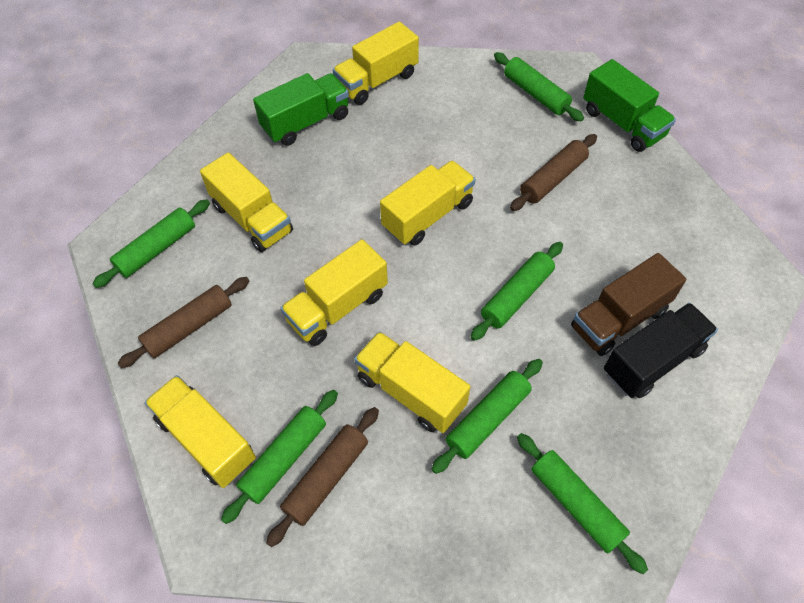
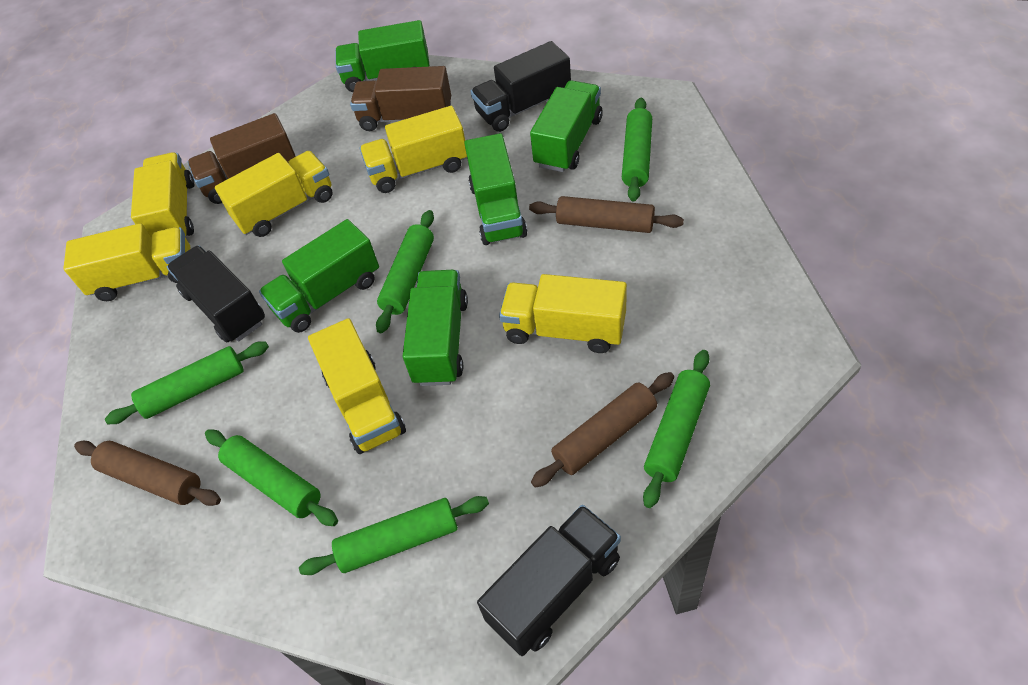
black truck: [604,303,718,398] = 1 -> [167,246,265,343] [471,41,571,132] [477,505,621,656] = 3
brown truck: [571,253,686,356] = 1 -> [188,113,296,204] [350,66,451,131] = 2
green truck: [253,73,349,146] [583,59,676,152] = 2 -> [259,219,379,333] [335,20,430,92] [402,270,468,386] [464,133,527,245] [530,80,603,172] = 5

